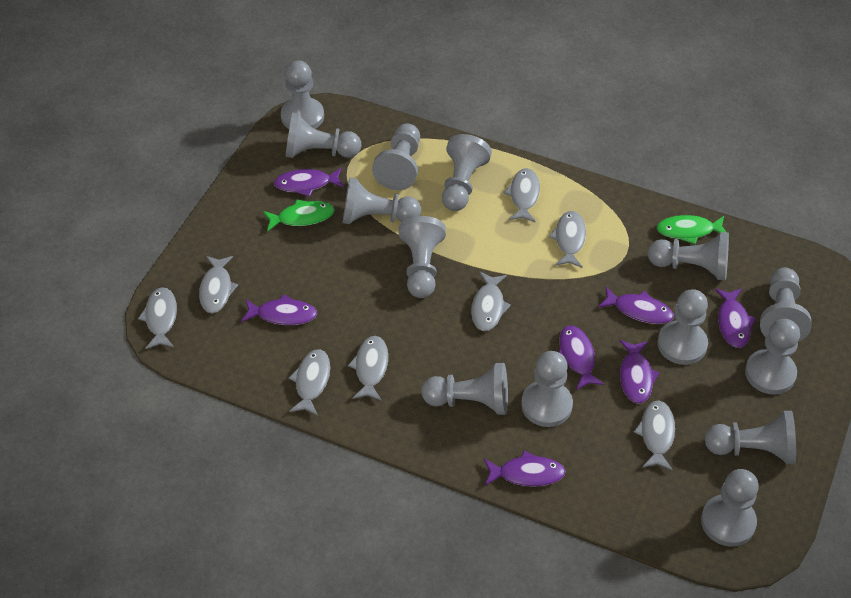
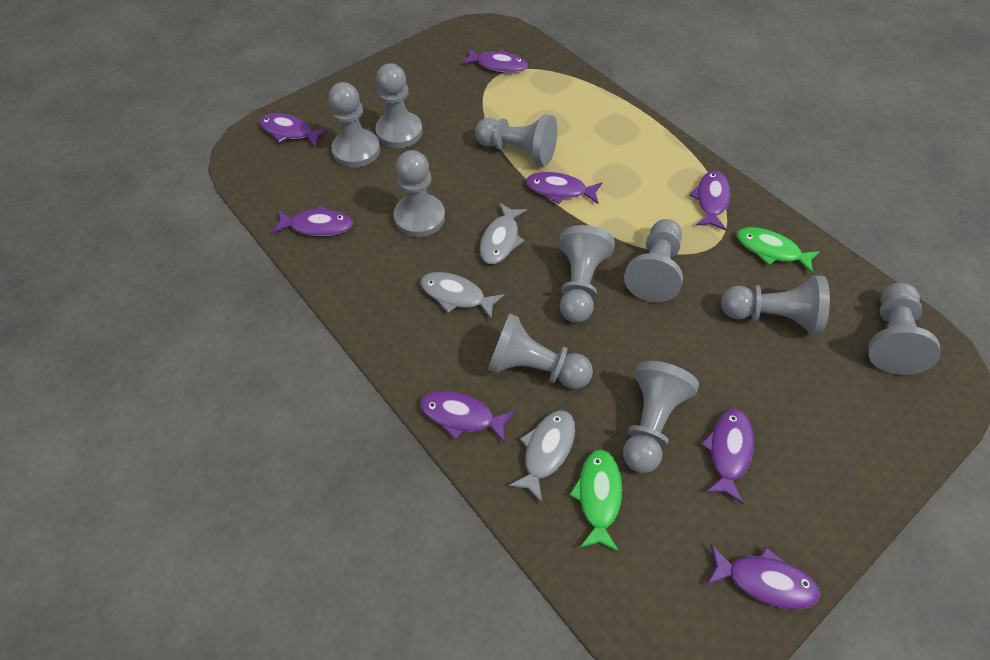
grey fish: [138,287,177,349] [199,256,238,313] [289,349,330,416] [348,336,388,401] [471,272,511,331] [504,168,540,222] [549,211,586,268] [634,400,675,471] = 8 -> [420,272,504,320] [480,202,527,264] [508,410,575,503] = 3
grey pawn: [281,60,324,129] [286,112,361,158] [343,177,421,224] [372,123,420,190] [399,216,446,298] [422,363,508,415] [442,134,492,211] [521,351,573,427] [648,232,729,280] [657,289,708,365] [701,469,759,547] [705,411,796,464] [745,319,800,395] [760,267,811,342] = 14 -> [329,82,380,168] [375,64,423,148] [394,150,445,237] [475,114,557,166] [488,314,593,389] [559,225,615,323] [623,361,699,473] [624,219,683,302] [721,276,830,334] [869,283,941,375] = 10
purple fish: [241,294,317,325] [274,168,344,197] [484,450,566,487] [559,325,604,390] [598,287,674,324] [620,340,660,404] [714,288,756,348] = 7 -> [259,113,329,147] [271,205,353,236] [420,391,515,443] [461,48,528,73] [526,172,602,204] [690,171,731,231] [701,409,754,504] [706,544,820,609] = 8

